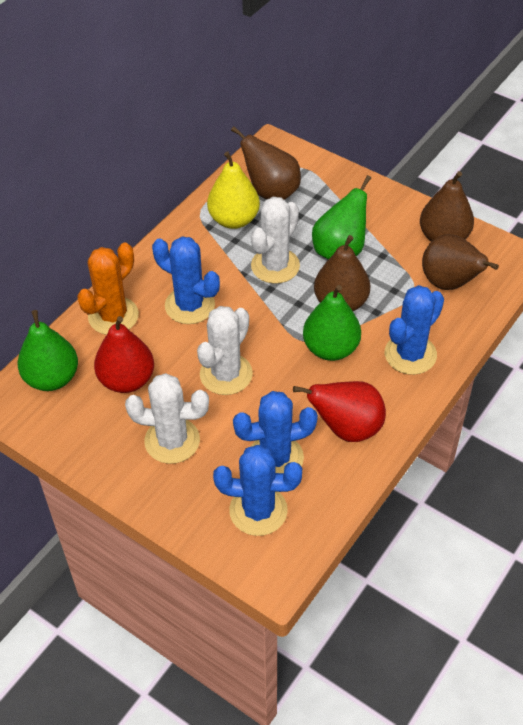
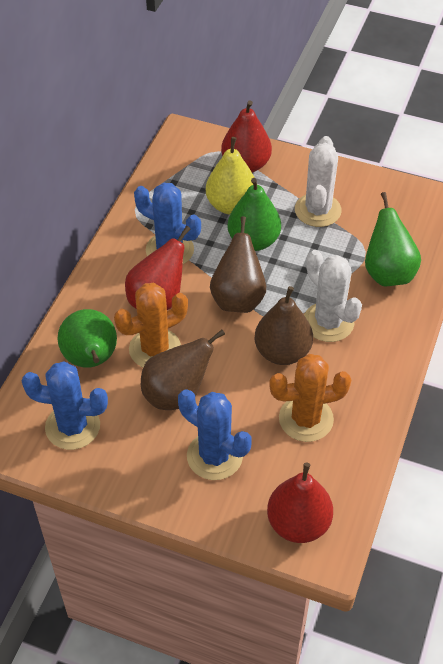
blue cactus: [152,237,220,324] [213,445,302,536] [233,391,318,473] [385,285,444,375] = 4 -> [22,362,108,450] [134,183,201,264] [178,389,252,480] = 3
brown pear: [231,126,301,200] [314,235,370,311] [420,171,474,242] [422,234,499,290] = 4 -> [141,329,225,410] [210,216,266,313] [255,286,313,365] = 3
orange cactus: [77,243,139,335] = 1 -> [114,283,188,367] [269,354,351,442] = 2
red pear: [94,316,154,393] [293,381,386,442] = 2 -> [125,226,191,310] [221,100,272,173] [267,463,333,543] = 3
white cactus: [125,373,209,464] [197,306,253,395] [251,197,300,284] = 3 -> [295,136,342,227] [304,250,362,342] = 2

